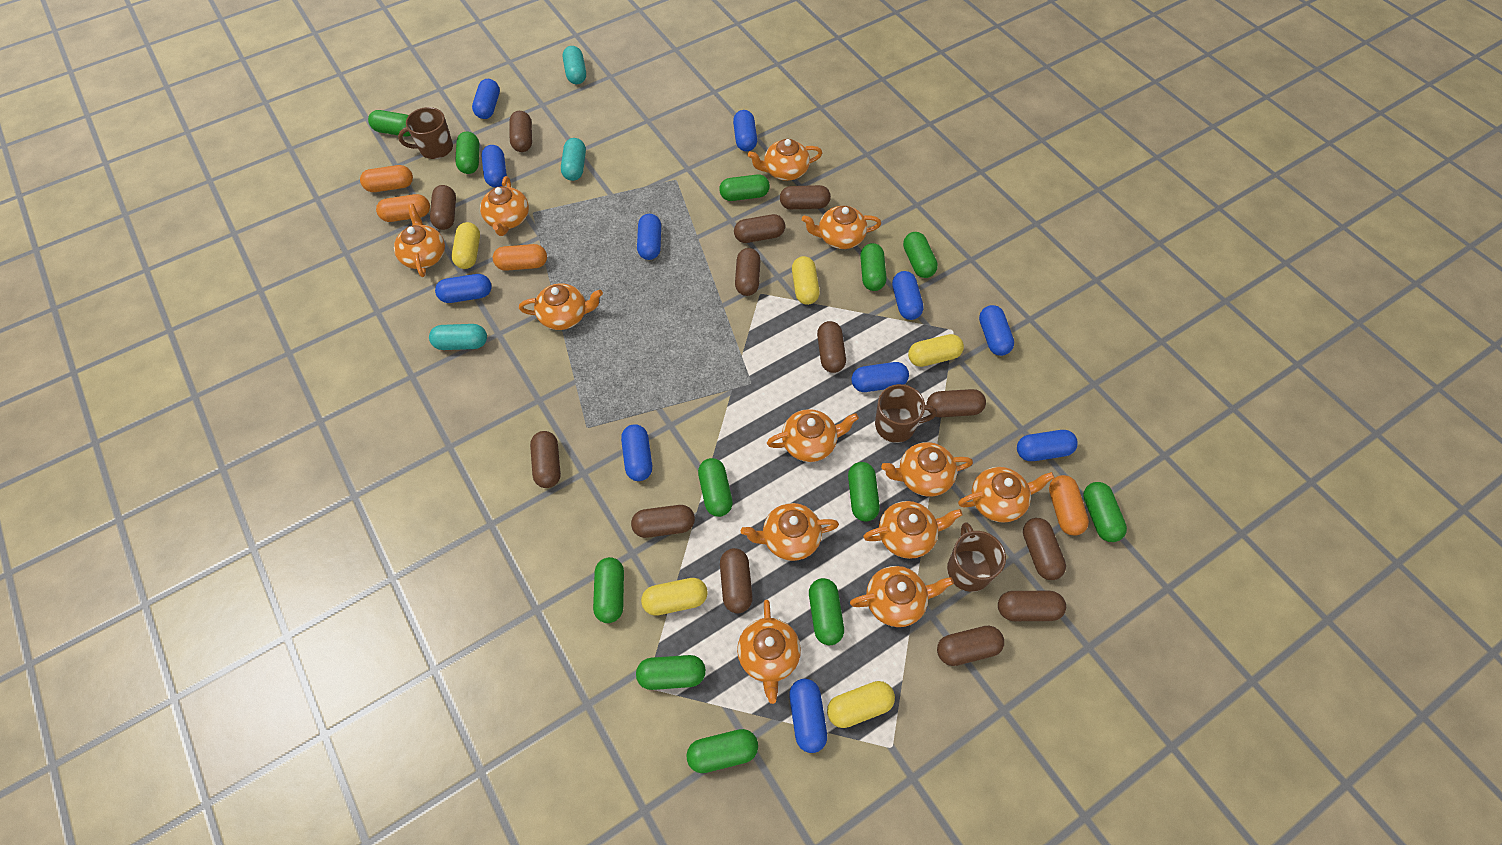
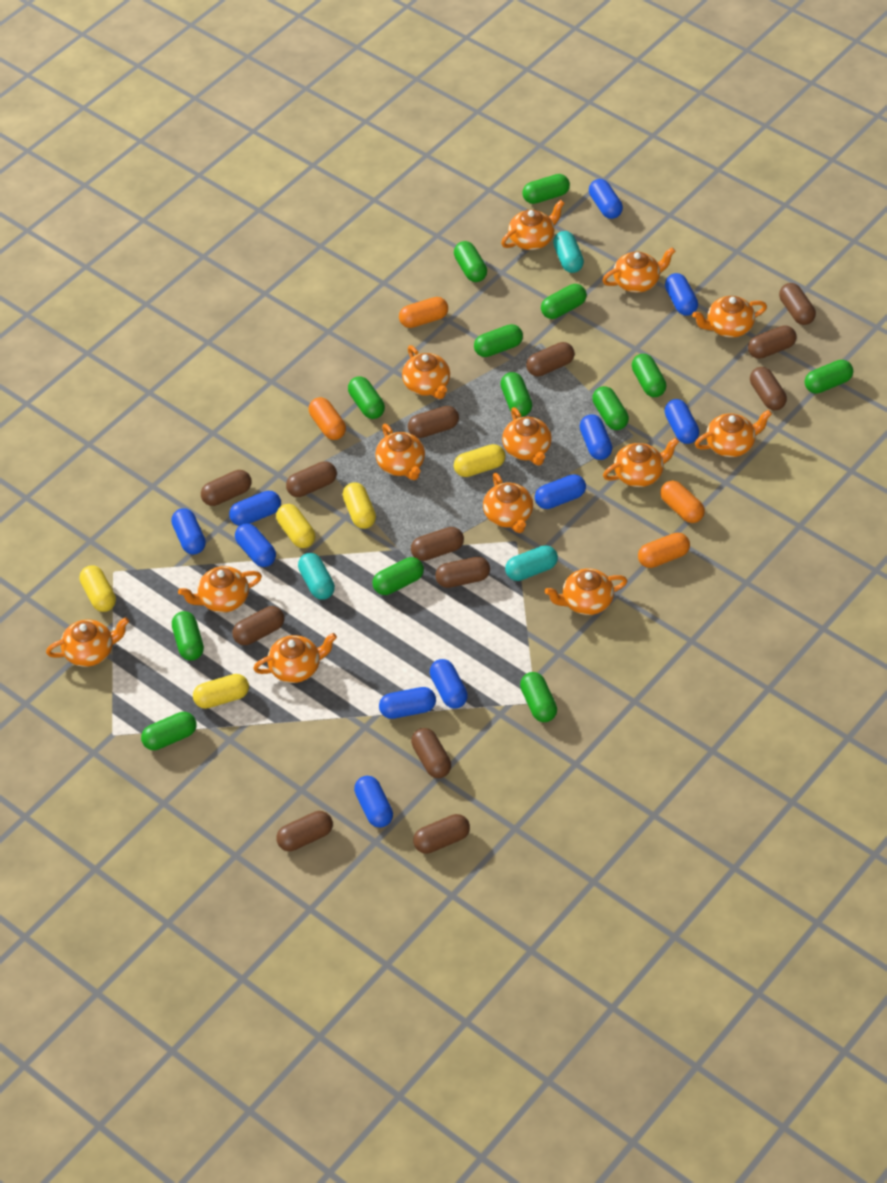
brown mug: [398,107,453,159] [875,384,937,443] [947,522,1006,592] = 3 -> none = 0
green capsule: [368,110,411,137] [455,132,479,174] [593,557,624,623] [636,655,706,690] [686,729,758,773] [698,458,733,517] [719,174,770,201] [809,578,844,645] [848,462,880,522] [860,243,887,291] [903,232,938,278] [1083,482,1127,542] = 12 -> [141,712,197,750] [172,611,204,661] [348,376,385,419] [372,557,424,595] [454,241,487,282] [474,324,523,357] [500,372,532,417] [520,672,557,722] [522,174,570,204] [541,284,587,319] [592,386,629,430] [632,354,666,397] [805,360,853,394] = 13
orange teapot: [394,204,445,277] [480,176,529,236] [519,283,603,330] [737,600,801,704] [741,503,839,561] [748,139,822,181] [767,409,859,462] [802,206,881,249] [850,566,954,627] [863,501,963,559] [881,442,973,497] [958,467,1055,523] = 12 -> [46,617,129,667] [178,566,262,613] [253,633,337,683] [375,423,425,480] [402,345,450,399] [483,473,533,533] [501,200,565,250] [502,407,552,466] [545,568,627,615] [602,247,676,293] [603,438,679,487] [692,296,767,338] [695,410,772,457] = 13

